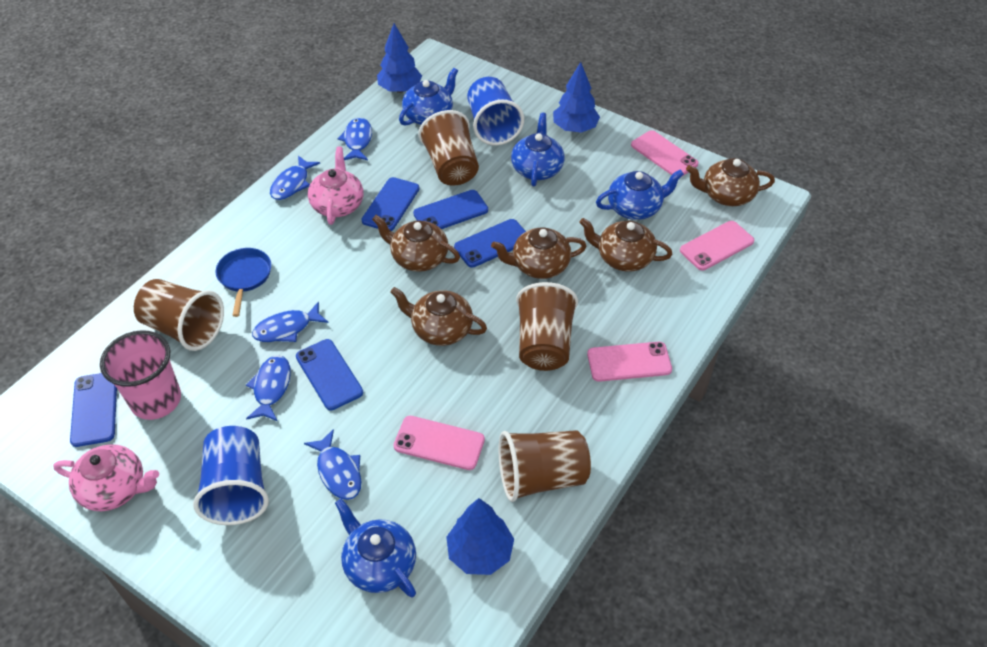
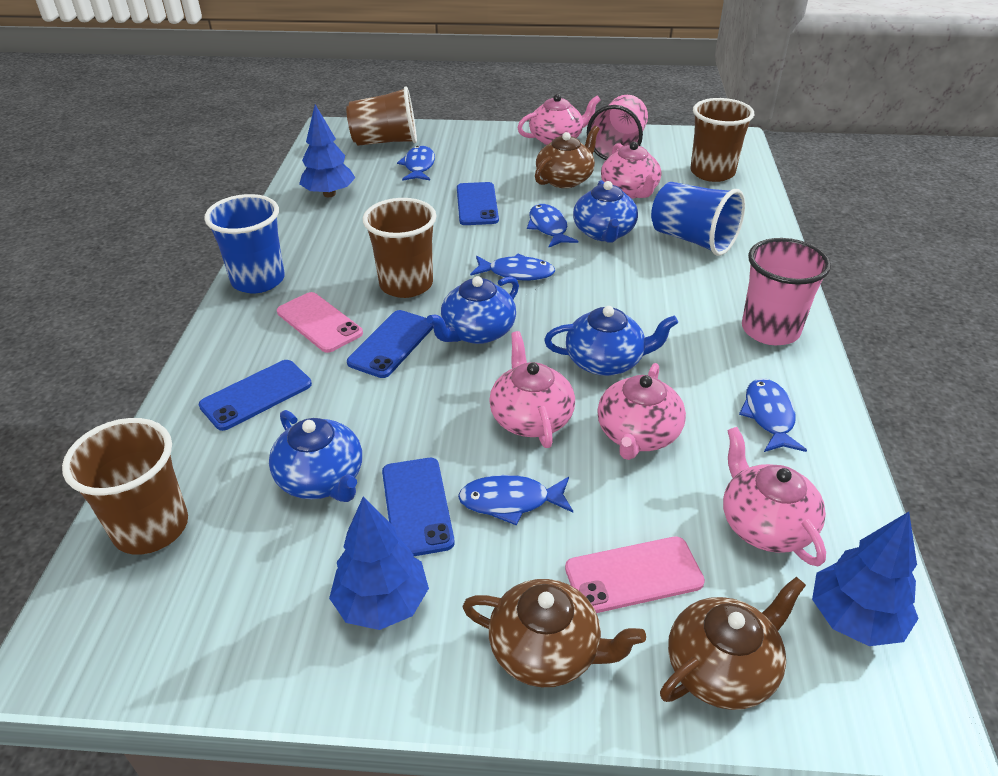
blue pan: [216,248,271,317] = 1 -> none = 0
blue phone: [70,373,117,447] [296,339,363,410] [361,177,420,231] [413,190,488,229] [454,219,526,267] = 5 -> [199,360,312,431] [347,310,433,378] [382,458,455,557] [457,182,499,225] = 4
brown teapot: [372,215,460,272] [390,287,487,346] [491,227,587,279] [579,218,672,272] [686,158,775,206] = 5 -> [462,579,646,687] [535,126,600,188] [660,577,806,710] = 3
pink cup: [100,330,181,420] = 1 -> [587,95,648,160] [742,238,831,345] = 2
pink phone: [393,416,485,470] [587,342,672,382] [631,130,699,176] [680,221,754,270] = 4 -> [277,292,363,353] [565,536,705,613] = 2
pink teapot: [53,444,159,511] [308,146,363,225] = 2 -> [489,331,575,448] [517,94,601,145] [597,363,686,460] [601,142,661,199] [723,427,826,566] = 5

